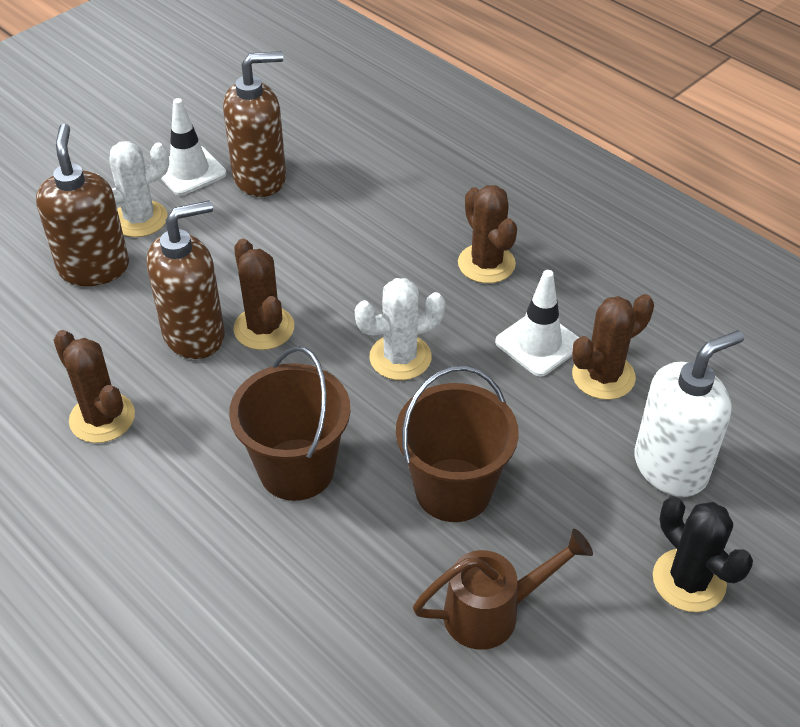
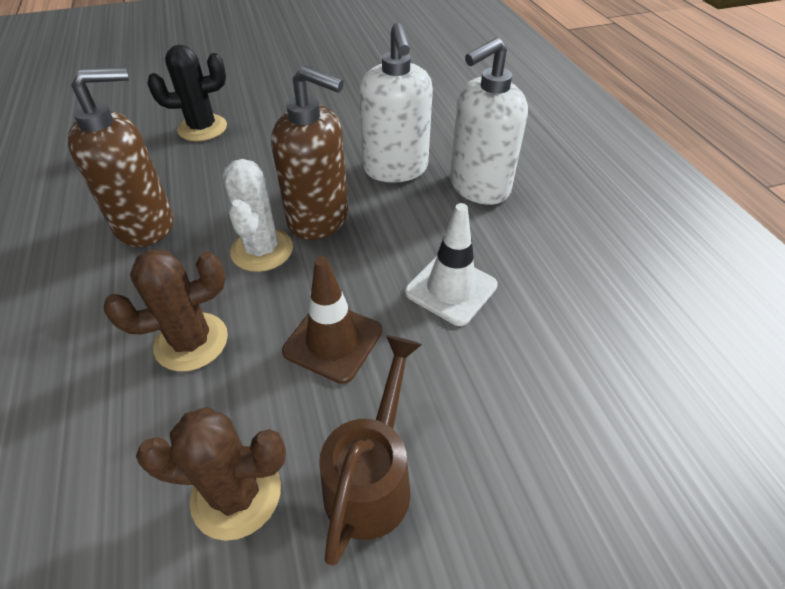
brown bucket: [229,346,351,501] [396,366,519,522] = 2 -> none = 0
brown cactus: [53,330,135,443] [234,239,294,350] [458,185,517,283] [572,294,654,400] = 4 -> [104,250,228,372] [136,407,286,541] = 2
brown soap dispenser: [36,124,129,286] [147,200,225,359] [223,51,286,197] = 3 -> [68,67,173,247] [271,65,348,240] = 2
brown traffic cone: none = 0 -> [282,256,382,384] = 1
white cactus: [98,141,169,237] [355,278,445,380] = 2 -> [222,159,293,272] = 1
white soap dispenser: [634,330,744,497] = 1 -> [359,22,433,183] [450,38,528,205] = 2
white traffic cone: [161,98,226,196] [495,270,579,377] = 2 -> [405,203,498,326] = 1

